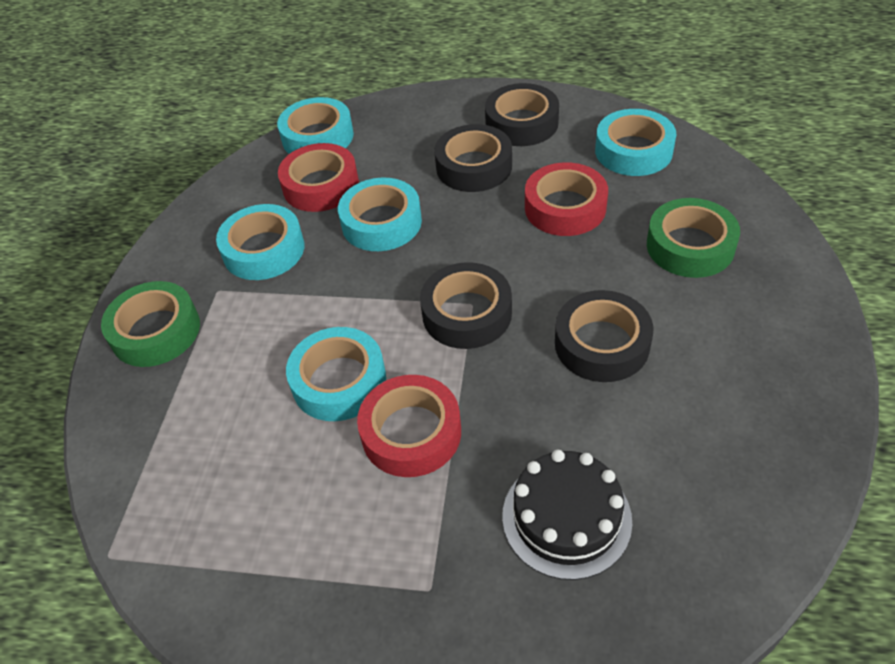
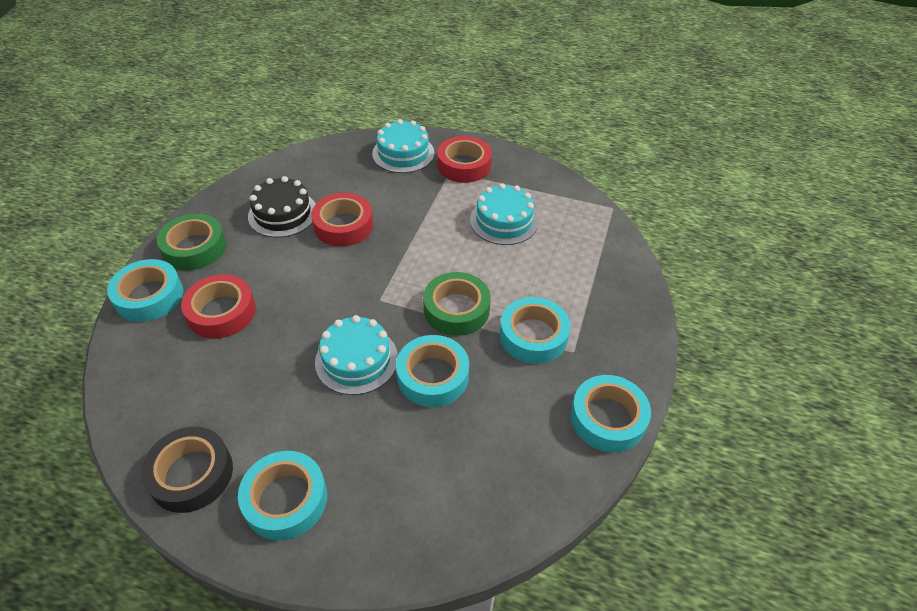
black tape: [420,262,512,349] [434,124,512,192] [485,83,559,146] [555,290,654,382] = 4 -> [141,427,233,513] = 1
turquoise cake: none = 0 -> [315,315,398,395] [372,119,434,173] [470,183,538,245] = 3

